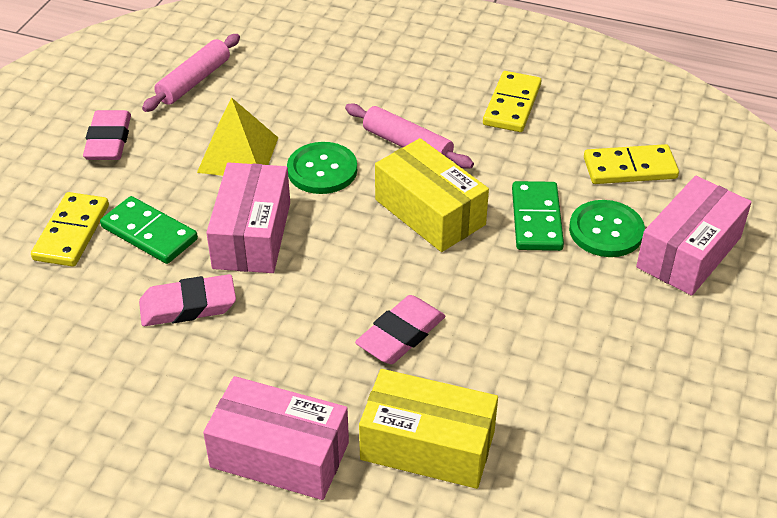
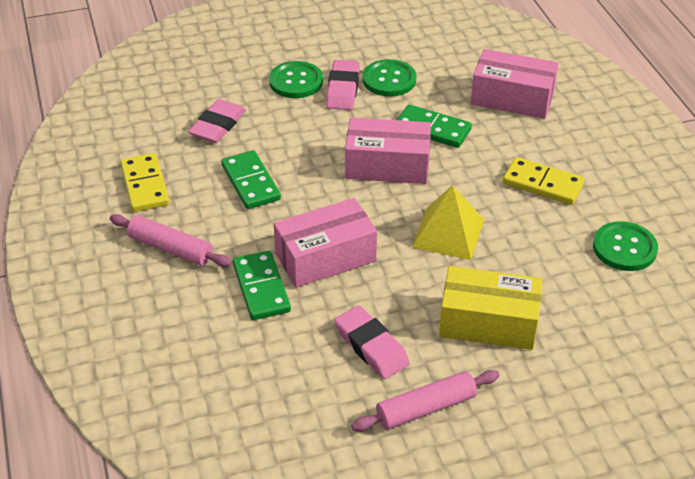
green button: [287,142,357,194] [569,200,645,257] = 2 -> [269,61,323,98] [363,59,416,97] [593,221,658,271] = 3
green domino: [100,196,198,264] [512,181,564,251] = 2 -> [221,150,281,209] [233,251,291,320] [397,104,472,148] = 3
yellow box: [359,369,498,489] [375,138,489,252] = 2 -> [439,266,542,350] = 1
yellow domino: [31,192,109,267] [483,71,541,132] [584,144,679,184] = 3 -> [120,153,169,212] [503,157,585,205] = 2

